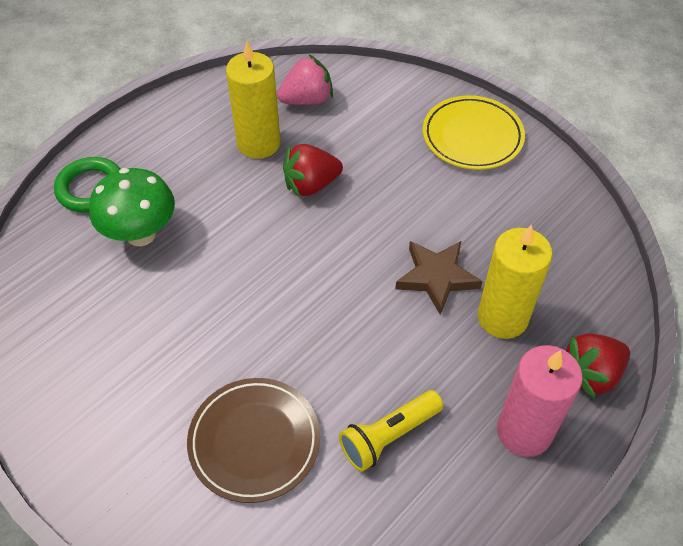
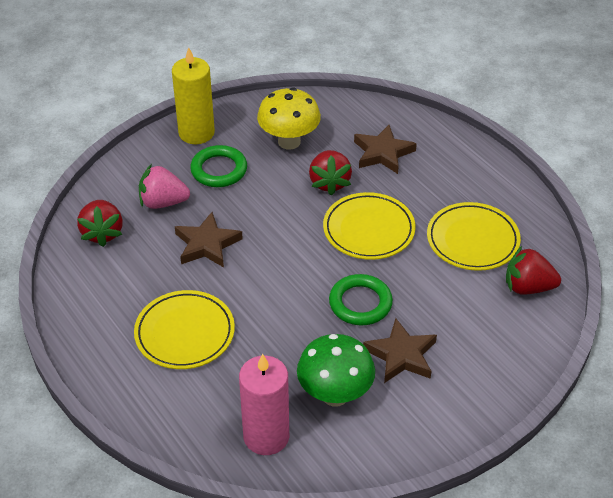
brown plate: [187,378,320,503] = 1 -> none = 0
brown star: [395,241,483,315] = 1 -> [175,212,243,268] [354,125,417,174] [363,318,437,383] = 3
green ring: [54,157,121,213] = 1 -> [190,145,247,187] [329,274,393,325] = 2
red strawberry: [283,144,343,198] [566,333,630,399] = 2 -> [77,200,123,247] [309,150,352,196] [506,246,561,295] = 3
yellow candle: [226,41,280,159] [478,225,552,339] = 2 -> [172,47,215,144] = 1
yellow flashlight: [339,390,443,472] = 1 -> none = 0
yellow mushroom: none = 0 -> [257,87,321,150] = 1
yellow plate: [423,95,525,170] = 1 -> [134,290,235,369] [323,192,416,260] [427,202,521,271] = 3

